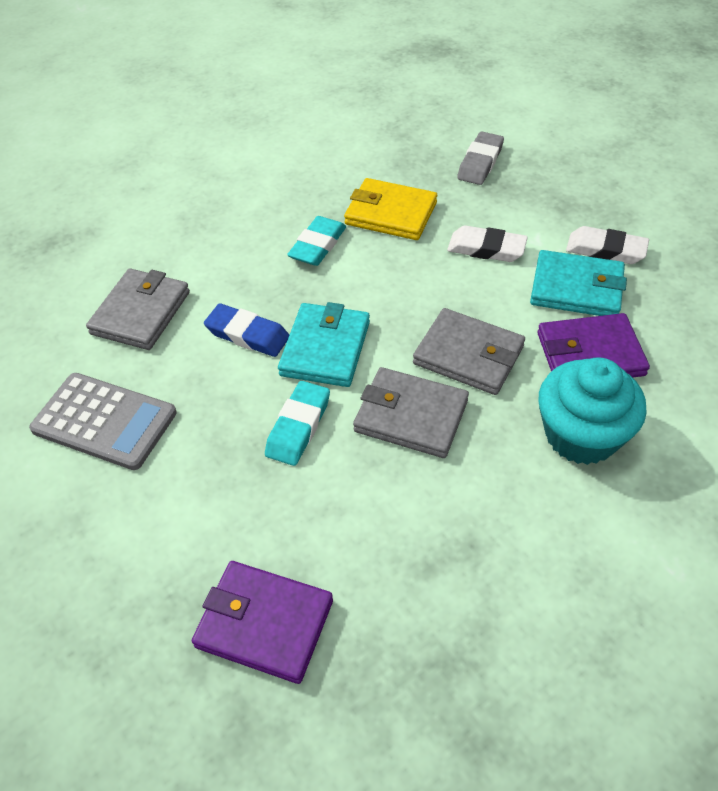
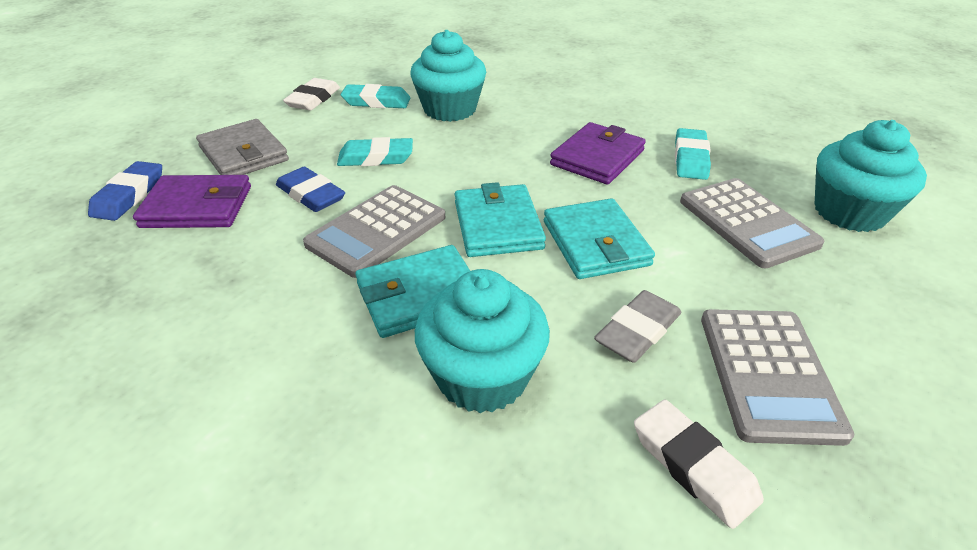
blue eraser: [204,304,289,357] = 1 -> [88,161,162,221] [276,167,345,212] = 2
grey calculator: [29,373,177,470] = 1 -> [303,185,445,278] [680,178,824,268] [701,309,855,446] = 3
grey wallet: [86,268,190,350] [353,367,469,458] [413,308,525,395] = 3 -> [196,119,289,175] = 1
turquoise cupcake: [539,357,646,465] = 1 -> [410,30,486,122] [415,269,550,413] [814,120,927,232] = 3
turquoise eraser: [265,381,330,466] [287,216,346,266] = 2 -> [337,137,413,166] [341,84,411,108] [675,128,711,180] = 3
turquoise wallet: [278,302,370,387] [530,250,627,316] = 2 -> [355,245,470,338] [455,182,546,257] [544,198,655,279] = 3
yellow wallet: [344,178,437,240] = 1 -> none = 0

